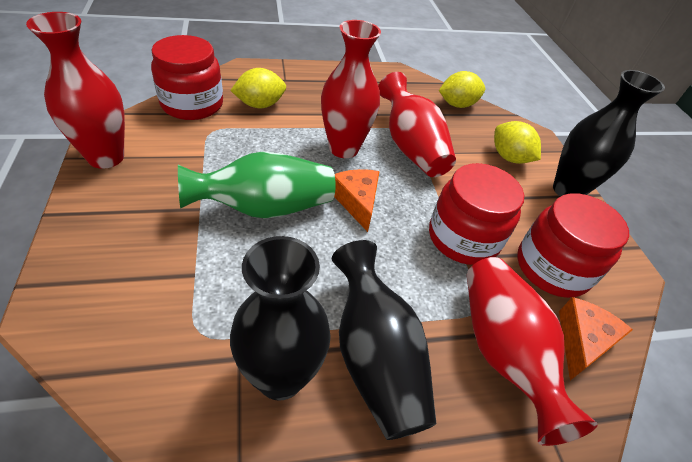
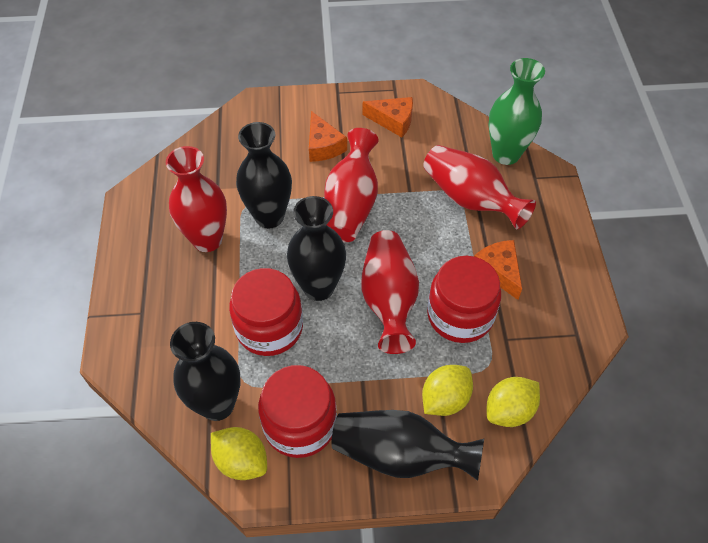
black vase: [230,236,331,401] [332,240,436,440] [553,70,665,197] = 3 -> [170,322,240,421] [236,122,292,228] [287,196,346,301] [331,410,484,481] = 4
orange cheese: [334,169,380,232] [559,297,633,380] = 2 -> [309,111,347,162] [362,97,413,137] [474,240,522,300] = 3

